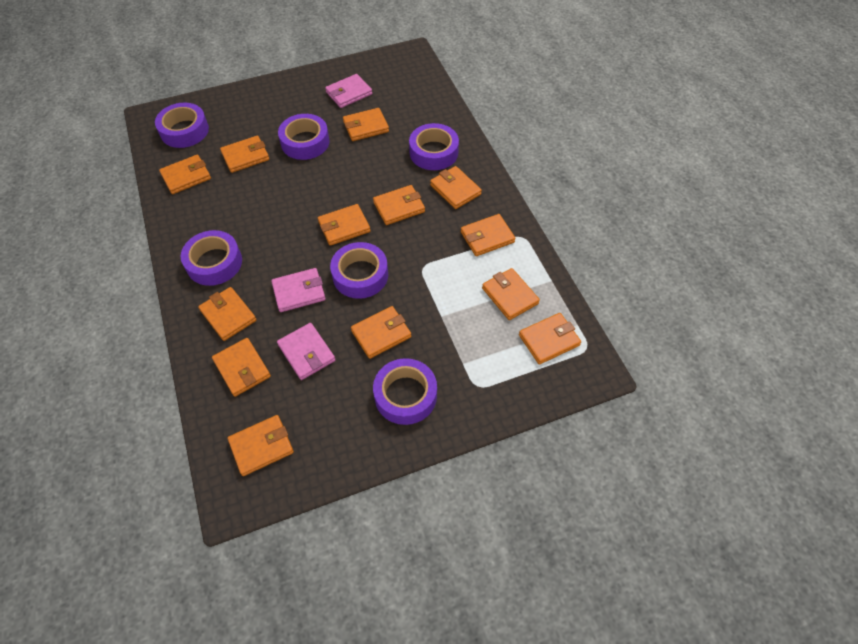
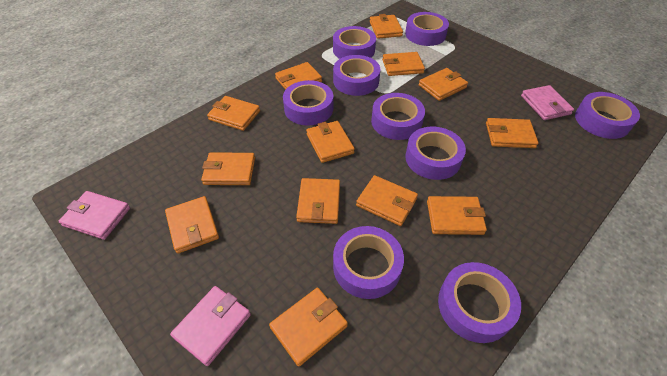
purple tape: [155,103,209,148] [181,230,242,286] [278,114,330,160] [330,242,388,299] [373,358,437,425] [409,123,459,170] = 6 -> [283,80,333,126] [333,26,376,59] [333,55,380,96] [333,226,404,299] [371,93,425,140] [405,12,449,46] [405,127,466,180] [438,262,521,343] [575,92,640,139] = 9

